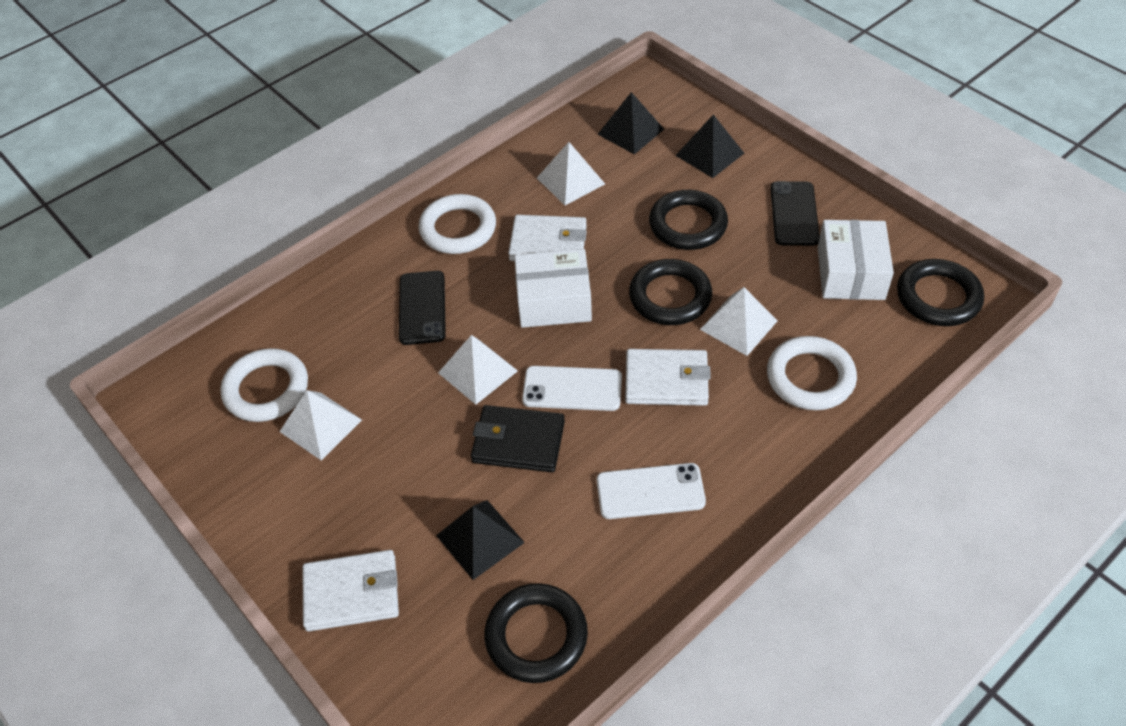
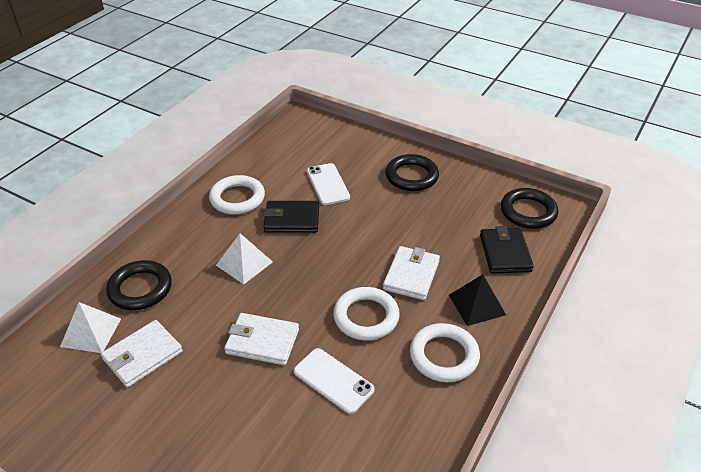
black phone: [399,271,446,345] [770,181,820,246] = 2 -> none = 0
black pyramid: [436,500,525,580] [598,92,664,155] [675,115,744,178] = 3 -> [449,274,506,326] = 1
black ring: [484,583,588,683] [629,259,712,325] [649,190,728,250] [897,259,984,326] = 4 -> [106,260,172,310] [385,154,439,191] [501,188,558,229] = 3
black wallet: [471,405,565,472] = 1 -> [263,201,319,233] [480,226,534,274] = 2
white box: [514,249,592,328] [818,220,894,300] = 2 -> none = 0
white pyramid: [280,390,362,460] [438,335,518,405] [537,142,605,205] [700,287,777,356] = 4 -> [60,302,121,353] [216,233,273,284] = 2

